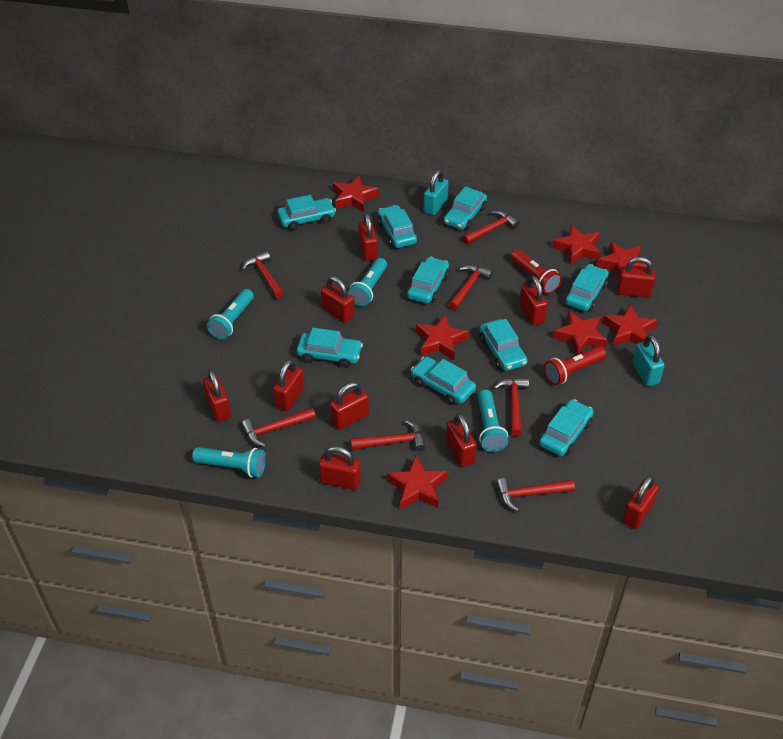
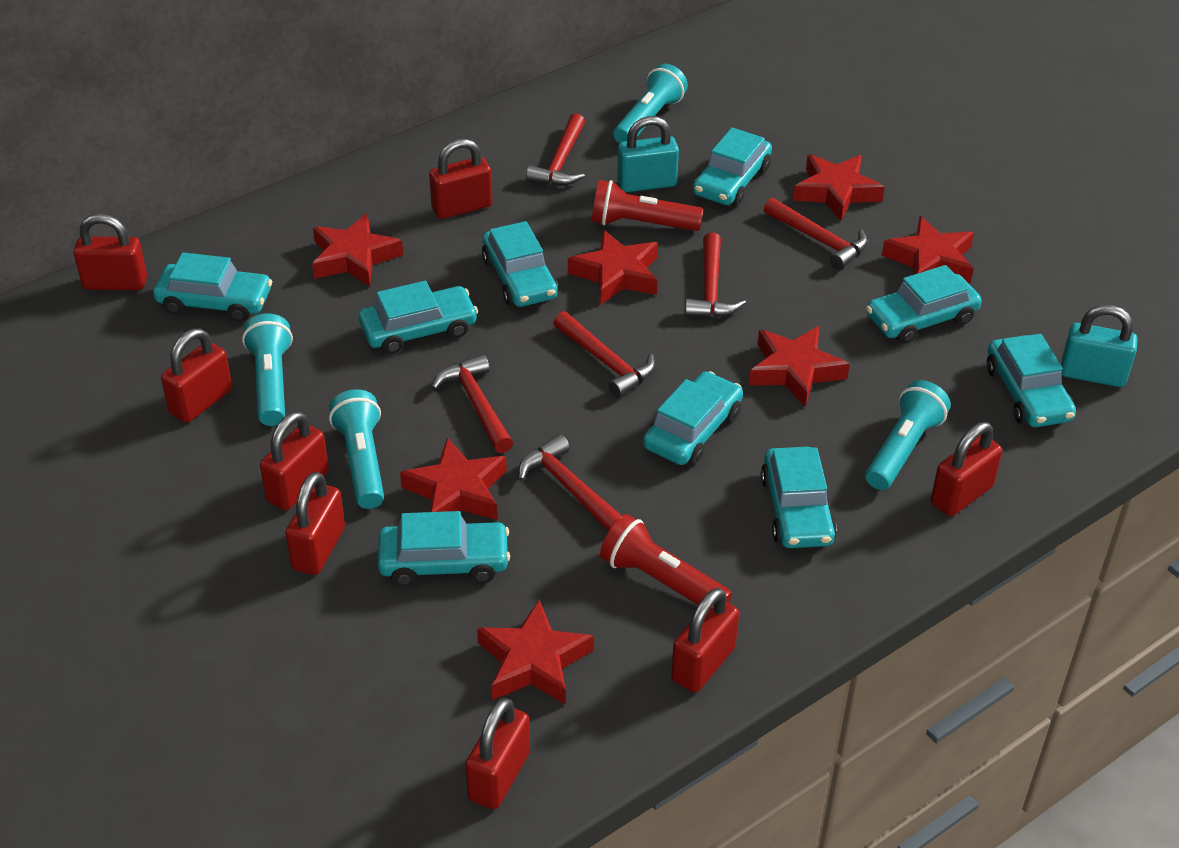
red hammer: [241,408,316,447] [242,251,284,299] [351,420,426,451] [448,265,493,310] [462,210,520,244] [494,378,529,436] [496,478,575,512] = 7 -> [431,354,513,453] [518,434,622,532] [526,113,585,186] [553,311,655,398] [685,232,746,317] [764,198,868,270] = 6
red padlock: [203,370,231,422] [273,359,304,411] [319,446,361,490] [321,276,354,323] [330,382,369,430] [358,213,378,261] [446,414,477,467] [519,276,548,325] [617,257,655,298] [622,475,659,529] = 10 -> [74,214,147,290] [161,328,232,423] [260,411,329,510] [285,472,345,575] [429,138,492,219] [465,698,530,809] [671,588,739,693] [931,422,1002,516] = 8

